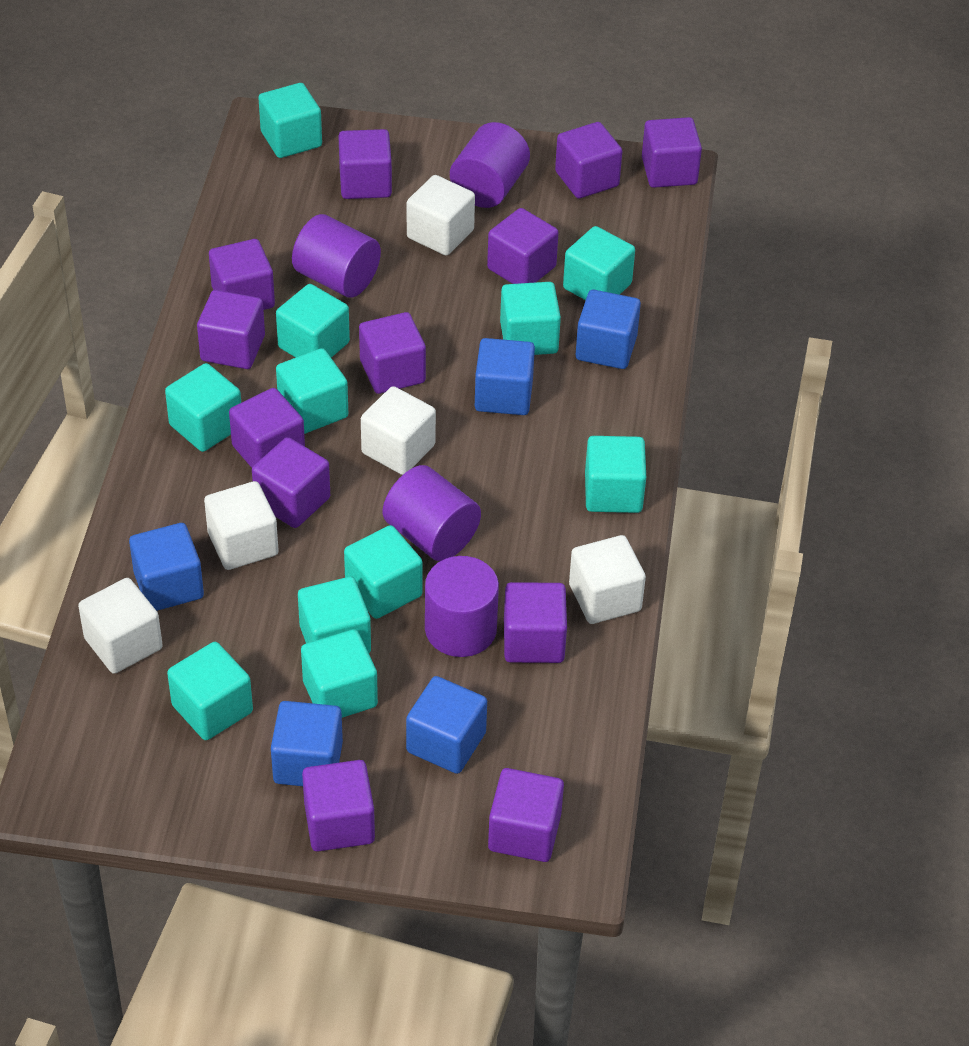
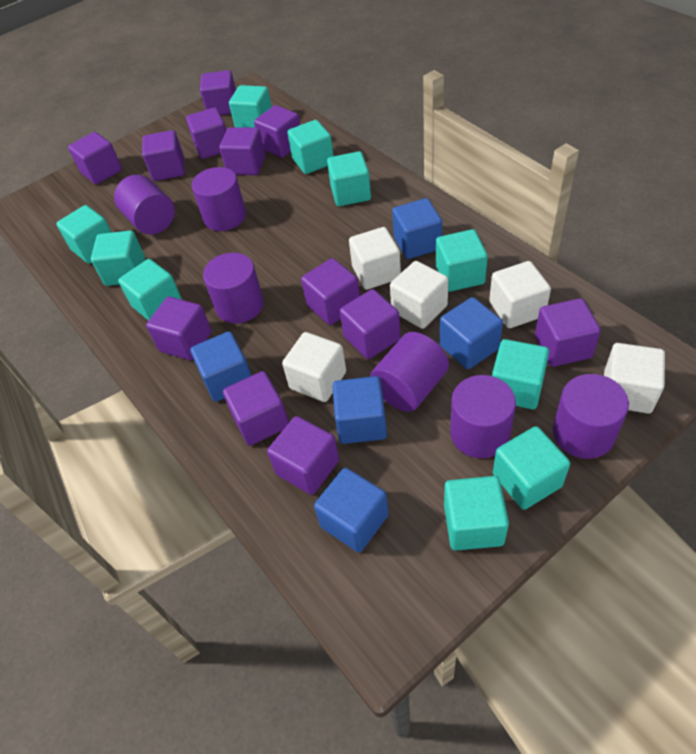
purple cylinder: [292,214,381,298] [383,465,481,561] [425,556,499,657] [450,122,530,208] = 4 -> [114,175,175,235] [192,167,246,231] [203,253,264,324] [370,332,449,412] [450,375,516,458] [553,374,629,459] = 6
turquoise cube: [165,363,241,452] [167,642,253,740] [258,83,322,158] [276,284,350,358] [276,348,348,434] [298,577,371,653] [301,629,378,718] [344,525,423,619] [500,282,561,355] [563,226,635,300] [585,436,646,513] = 11 -> [56,205,112,264] [91,230,145,286] [118,259,182,321] [229,85,272,128] [287,120,334,174] [327,151,371,206] [436,229,488,292] [444,476,509,551] [492,339,549,409] [493,426,570,510] = 10

